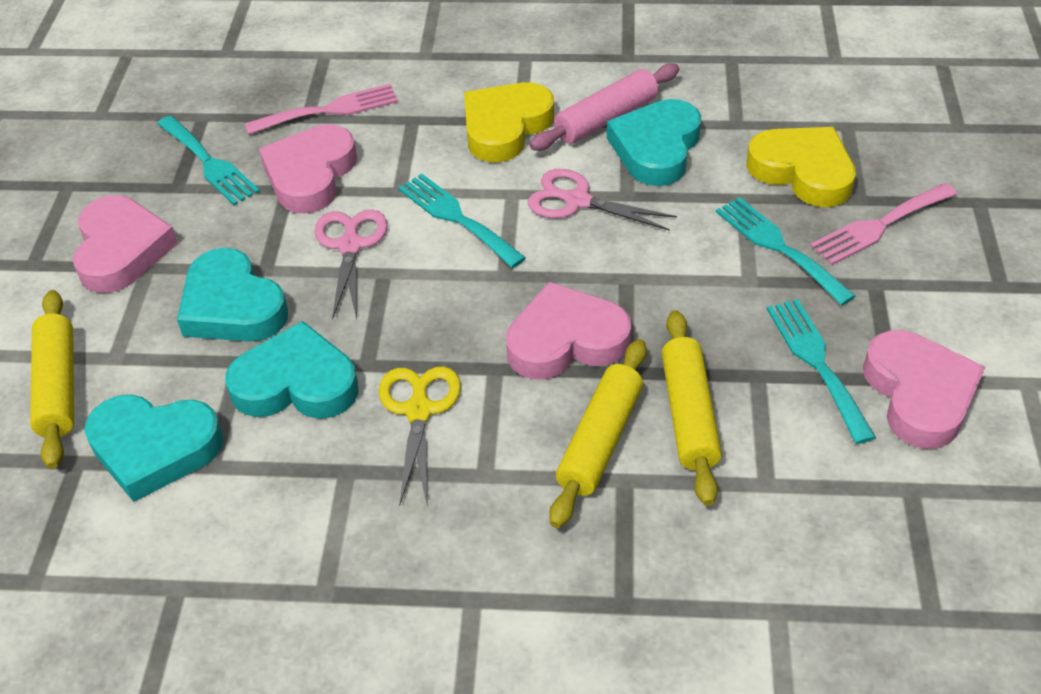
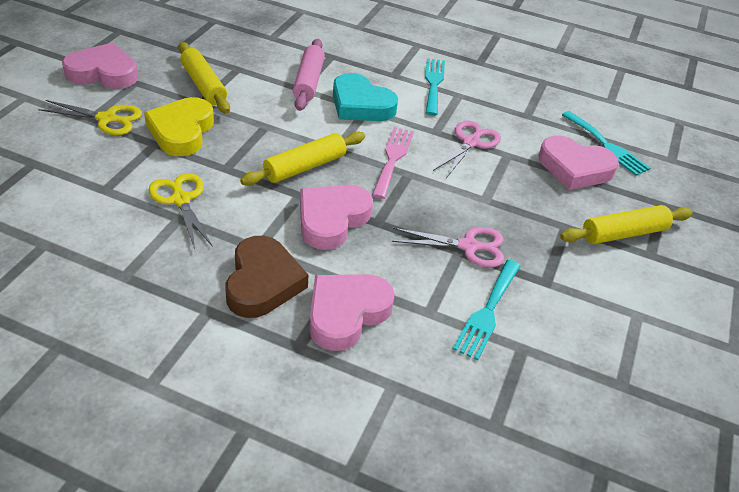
brown heart: none = 0 -> [225,236,308,318] = 1
pink fork: [244,84,398,135] [810,183,957,265] = 2 -> [372,127,414,199] = 1
turquoise fork: [157,116,260,205] [398,174,526,268] [716,197,856,305] [767,299,876,444] = 4 -> [425,59,445,116] [453,260,521,360] [562,111,650,176] = 3
turquoise heart: [84,395,223,502] [177,248,288,342] [225,321,359,419] [607,99,701,186] = 4 -> [333,73,398,121] = 1
yellow heart: [464,82,554,162] [747,127,856,207] = 2 -> [144,97,214,156] = 1
yellow scissors: [379,366,461,506] = 1 -> [38,100,142,135] [149,173,213,249] = 2

